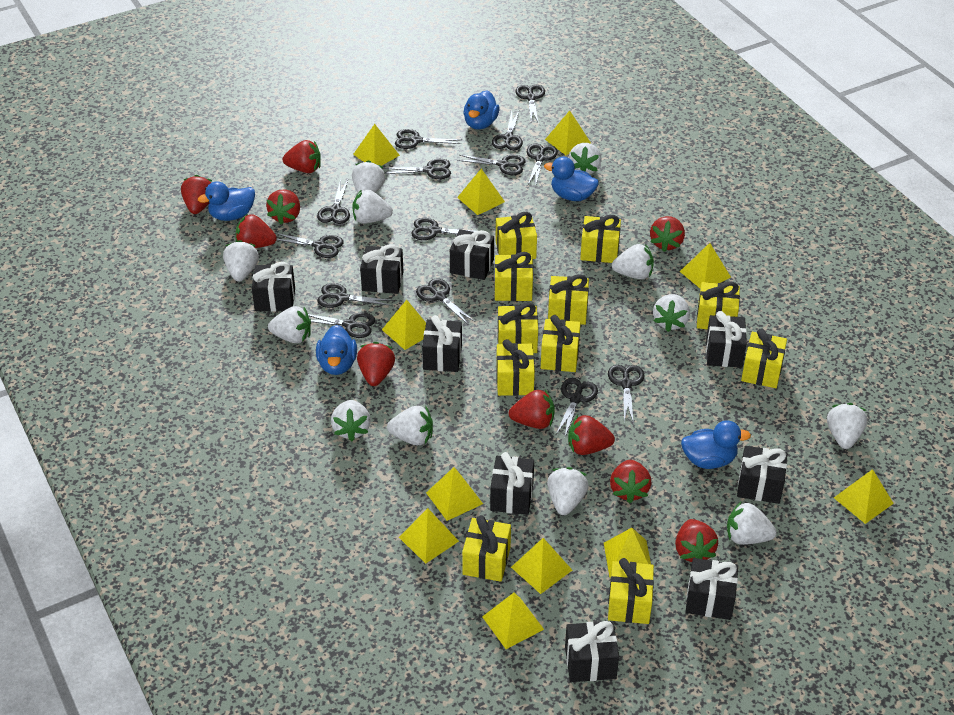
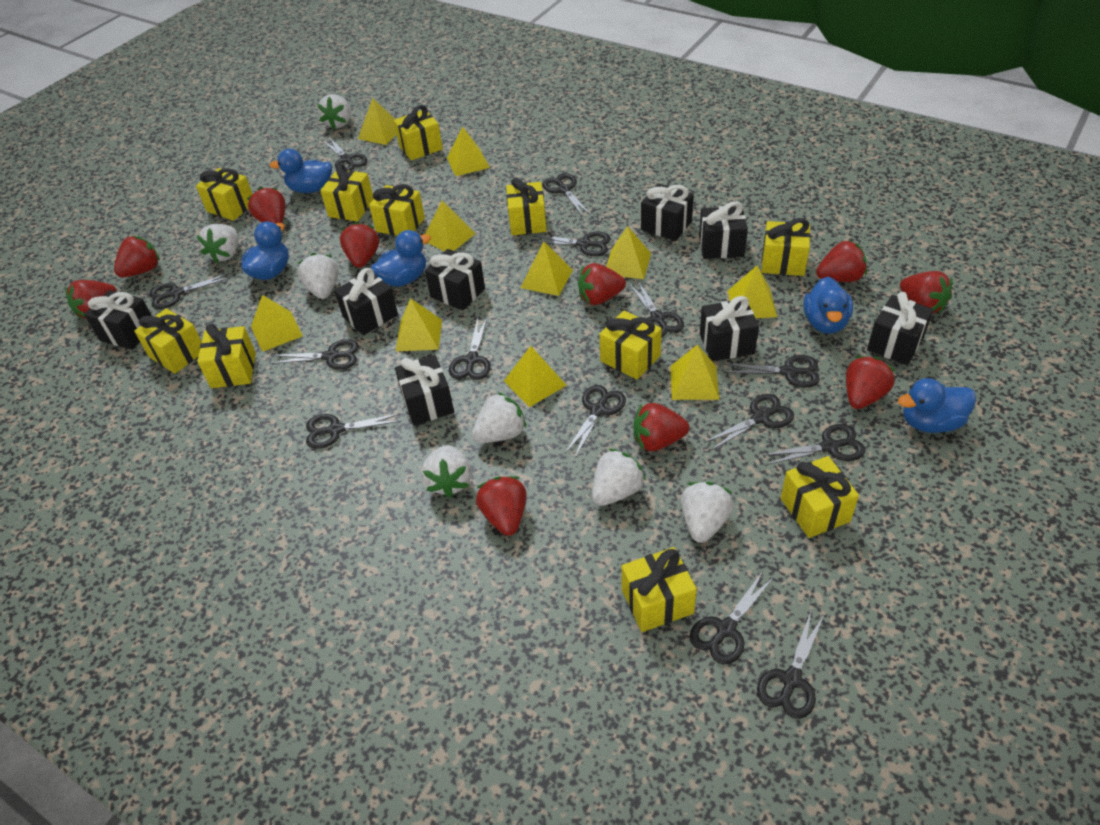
black gift: [252,262,295,312] [360,244,404,294] [422,315,462,372] [450,229,494,280] [490,452,534,515] [565,621,619,682] [686,558,738,620] [706,311,747,368] [737,446,787,504] = 9 -> [84,290,152,350] [334,268,398,335] [395,355,454,425] [425,249,485,311] [641,183,694,241] [699,201,748,259] [700,296,759,361] [867,292,933,365] = 8
white strawberry: [223,240,259,282] [268,306,311,343] [331,400,371,441] [352,160,385,193] [352,189,393,224] [387,406,433,445] [547,467,589,515] [568,143,602,174] [612,244,654,279] [653,294,690,332] [727,501,777,545] [827,403,868,449] = 12 -> [197,224,238,263] [298,253,339,299] [317,94,351,129] [422,445,471,498] [472,392,526,443] [592,449,646,506] [681,482,734,543] = 7
yellow pyramid: [353,124,400,166] [382,300,426,350] [399,508,459,564] [426,467,483,521] [457,169,505,215] [482,593,544,649] [511,538,572,594] [545,110,591,155] [604,528,651,578] [680,243,731,288] [834,469,894,524] = 11 -> [251,295,303,352] [358,98,397,145] [396,298,442,351] [425,200,476,251] [447,127,490,176] [504,346,567,407] [521,241,573,296] [606,226,651,279] [670,345,719,400] [728,265,777,318] = 10

